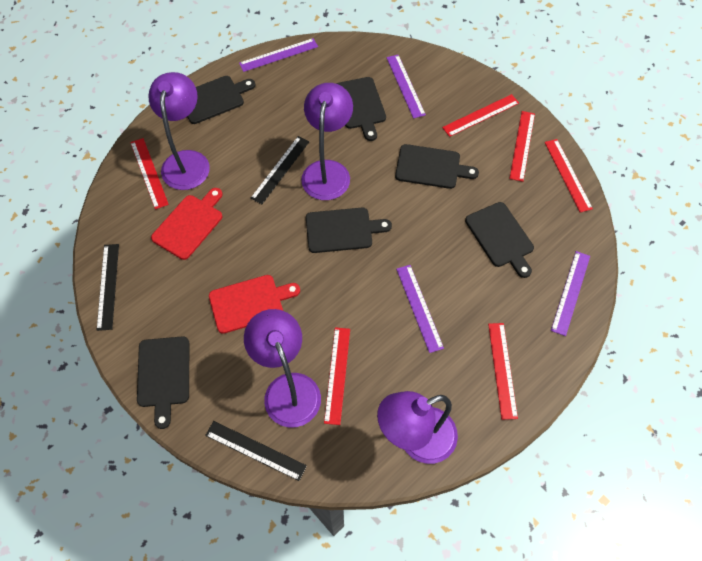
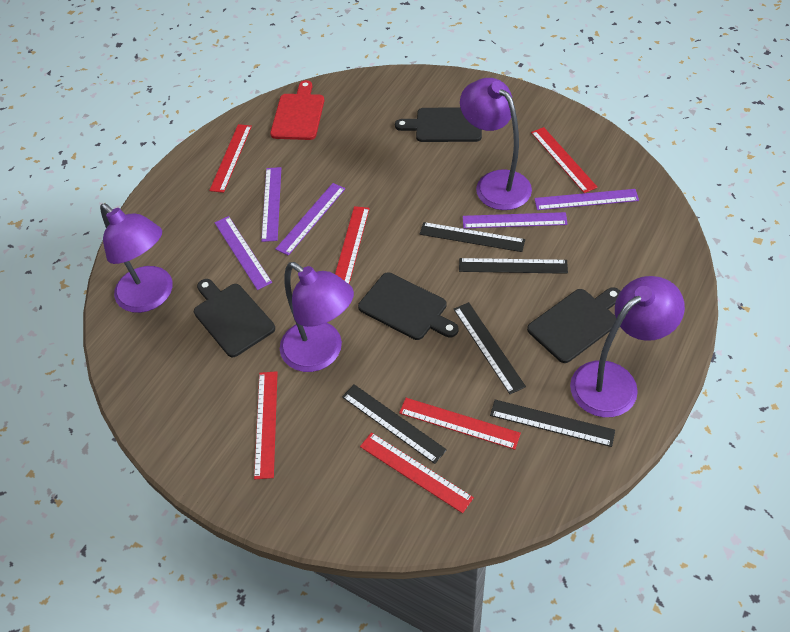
black cutting board: [137,336,189,429] [187,76,255,124] [306,208,392,253] [336,77,386,141] [395,144,479,189] [465,202,534,278] = 6 -> [194,279,275,357] [358,272,458,340] [395,107,482,142] [527,287,621,363] = 4
black ruler: [97,244,119,331] [205,421,307,481] [250,136,309,204] = 3 -> [342,384,447,464] [420,222,525,252] [454,302,526,394] [459,258,568,274] [490,400,615,447] = 5
purple ruler: [239,38,318,72] [386,55,426,118] [396,265,444,353] [551,251,590,336] = 4 -> [215,216,272,290] [261,167,281,242] [275,183,346,256] [463,212,568,228] [534,189,639,210] = 5
red cutting board: [151,188,223,260] [209,275,300,334] = 2 -> [270,80,324,140] = 1

